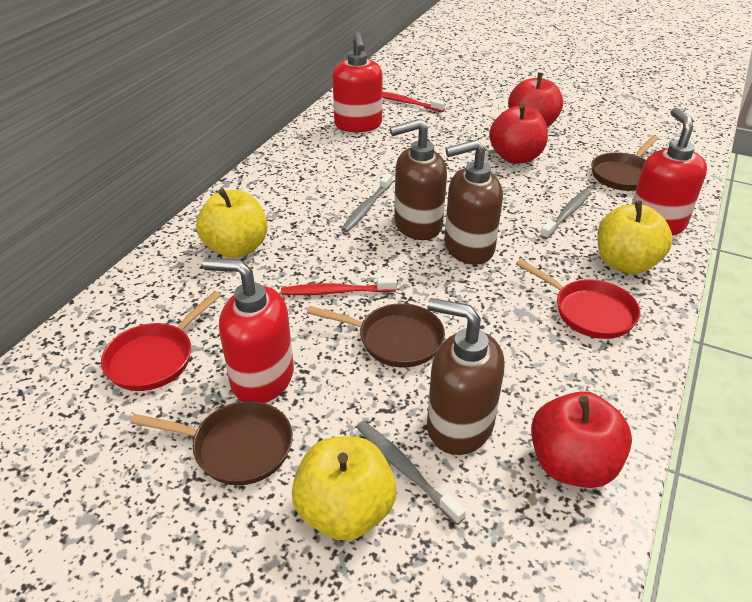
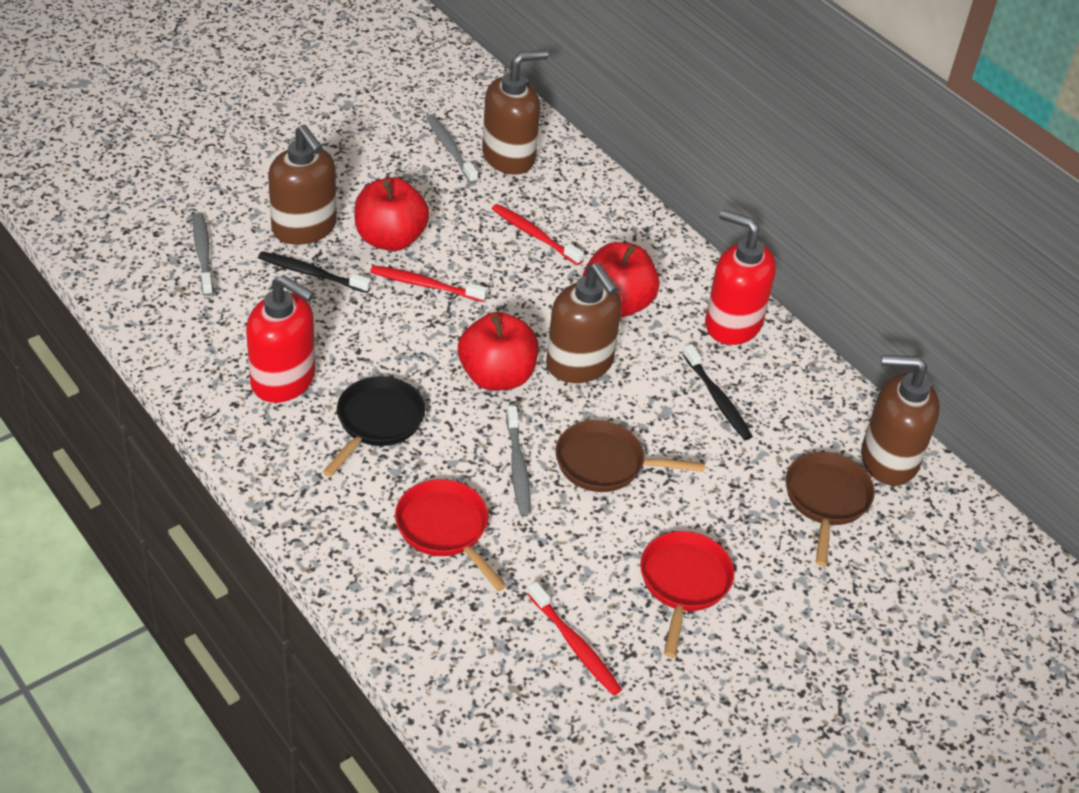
black pan: none = 0 -> [323,376,425,477] = 1
black toothbrush: none = 0 -> [258,251,371,293] [682,344,753,440] = 2
brown pan: [130,401,293,485] [307,303,445,367] [591,135,659,191] = 3 -> [555,420,705,492] [786,452,875,566] = 2
brown soap dispenser: [390,119,447,240] [427,298,504,455] [444,140,503,265] = 3 -> [268,125,337,245] [482,50,548,175] [546,263,622,383] [861,355,940,486] = 4
red soap dispenser: [202,258,294,403] [333,32,383,132] [632,108,707,235] = 3 -> [246,275,316,403] [705,209,776,345] = 2
red toothbrush: [281,277,397,295] [382,92,445,112] = 2 -> [370,265,487,302] [492,204,584,265] [528,582,622,696] = 3
yellow apple: [196,188,268,258] [292,436,397,541] [597,200,673,274] = 3 -> none = 0

